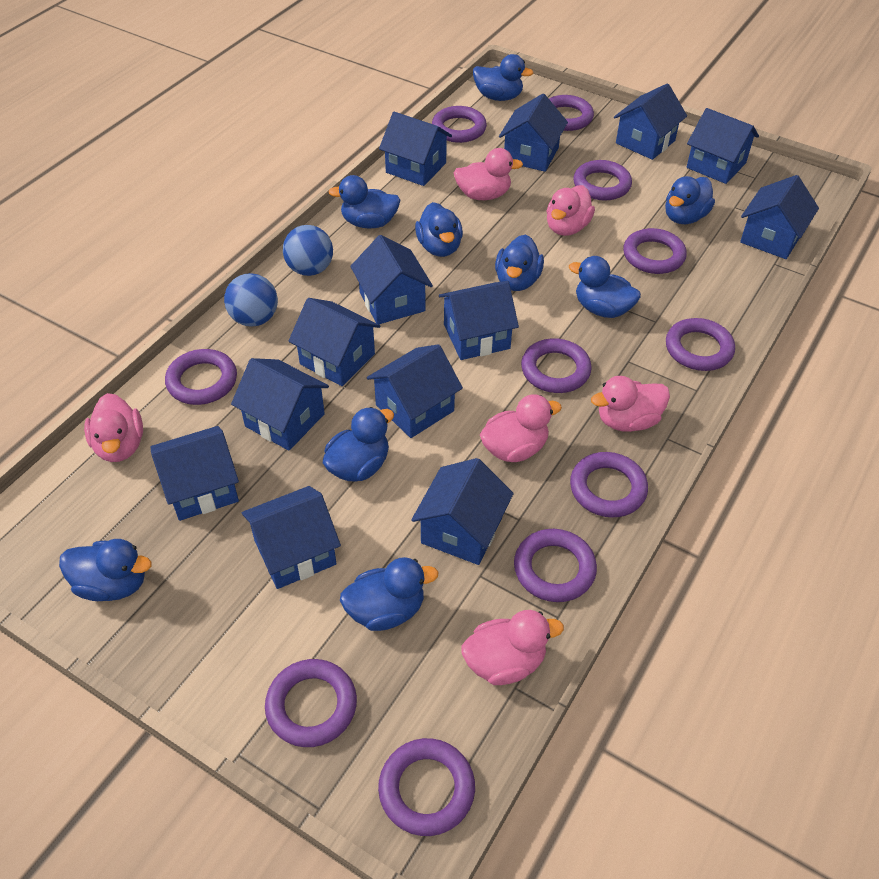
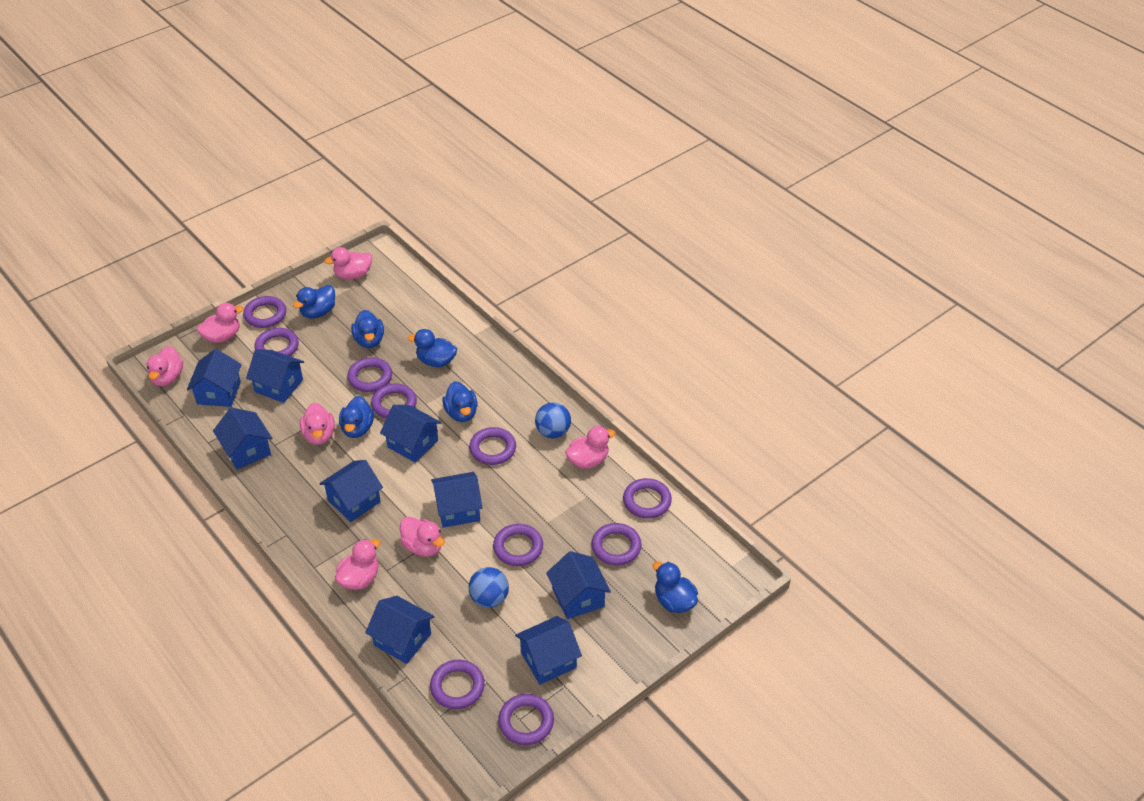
blue duck: [59,539,152,601] [323,407,394,481] [328,175,401,228] [340,557,438,631] [415,202,463,257] [473,54,533,101] [495,234,544,291] [569,256,641,318] [665,176,715,224] = 9 -> [293,285,335,319] [339,396,374,438] [351,310,384,348] [408,329,457,367] [443,381,477,422] [653,561,698,613] = 6
blue house: [151,426,239,521] [231,358,329,451] [242,486,341,589] [289,298,380,386] [350,235,433,324] [367,344,463,438] [379,112,452,186] [411,458,514,565] [439,281,519,360] [499,94,568,172] [614,83,687,160] [687,108,759,184] [740,175,819,259] = 13 -> [187,349,242,407] [213,407,272,470] [246,350,304,403] [319,460,383,522] [365,596,435,664] [380,405,441,463] [431,472,483,528] [515,616,582,685] [546,551,611,619] = 9
pink duck: [84,393,143,462] [454,148,523,200] [461,610,564,685] [480,394,562,462] [546,185,595,236] [591,376,670,432] = 6 -> [147,346,183,386] [197,303,243,343] [300,403,335,445] [324,247,372,280] [335,539,380,590] [400,517,445,556] [565,426,616,469] = 7
purple ring: [165,349,237,405] [265,659,357,747] [378,738,475,836] [432,106,487,143] [514,529,597,602] [521,338,592,393] [549,95,594,131] [570,452,648,518] [573,160,632,201] [623,228,687,274] [666,318,735,371] = 11 -> [243,296,286,328] [255,328,299,356] [347,357,392,392] [371,384,417,419] [430,660,485,709] [469,427,516,465] [493,524,543,566] [498,694,554,745] [591,523,642,566] [623,478,672,519] = 10

